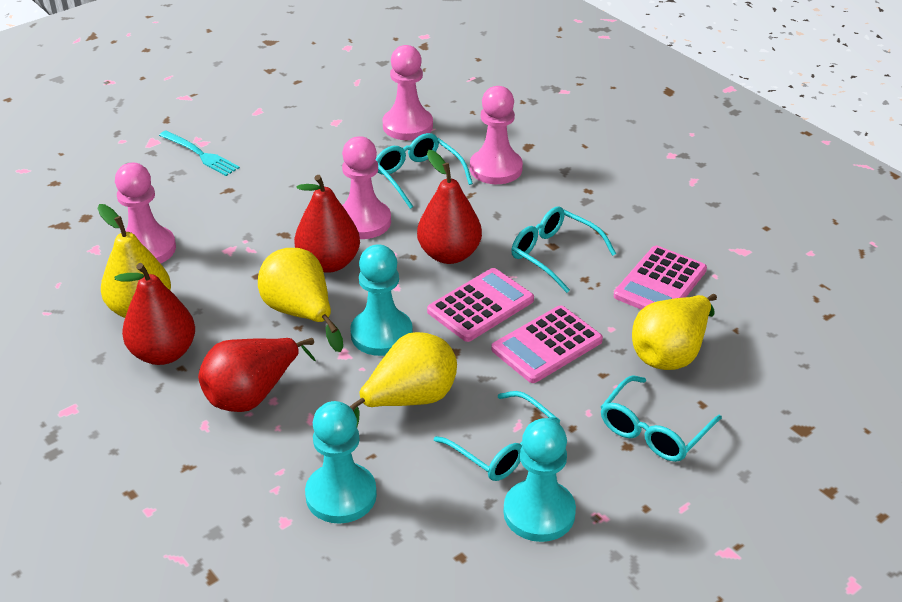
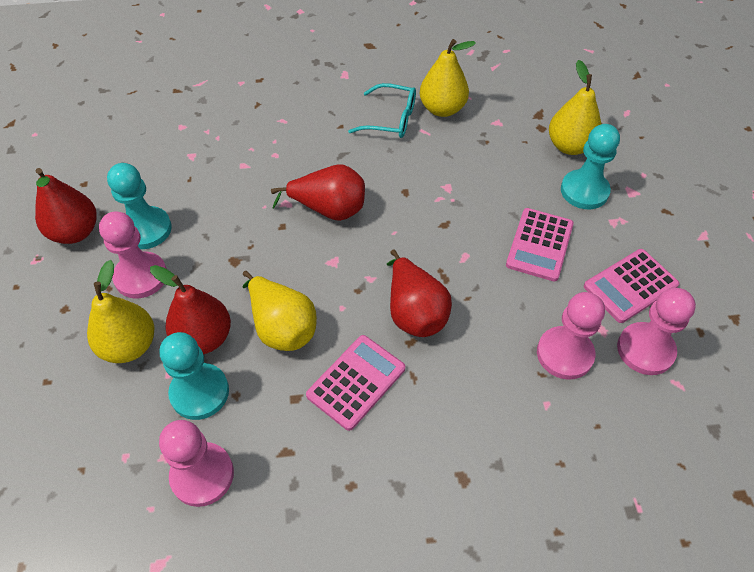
turquoise fork: [159,130,240,176] = 1 -> none = 0
turquoise glasses: [376,133,473,209] [434,391,560,481] [511,206,616,293] [601,376,722,462] = 4 -> [348,83,416,138] = 1

